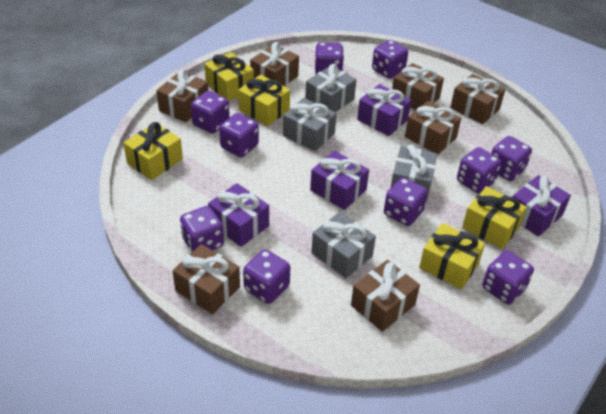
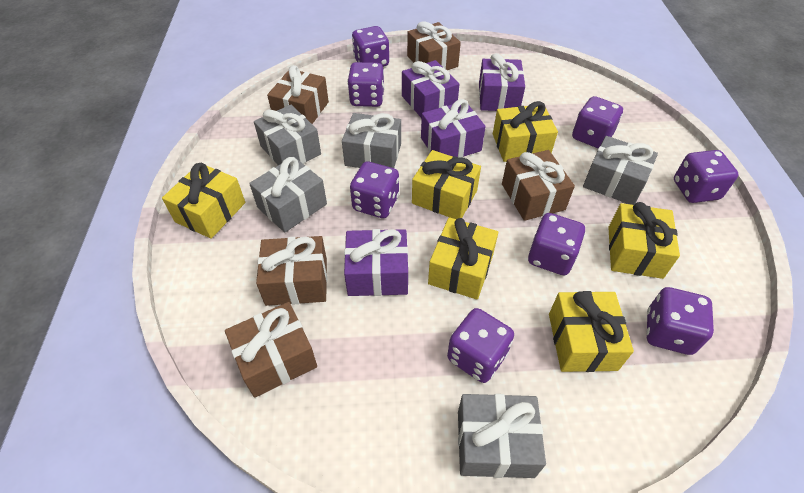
brown gift: [156,69,208,122] [173,244,240,314] [250,42,299,86] [351,260,420,332] [392,63,444,110] [405,101,461,155] [450,74,505,124] = 7 -> [225,302,317,398] [256,236,327,306] [267,65,329,124] [407,21,461,70] [502,150,575,221] = 5
grey gift: [283,98,337,151] [305,64,356,112] [311,212,376,278] [391,145,437,202] = 4 -> [249,157,327,232] [254,105,321,165] [342,113,401,168] [458,394,546,478] [583,136,658,205] = 5
purple dice: [180,206,224,252] [191,91,230,134] [219,113,259,157] [243,249,290,304] [315,42,344,74] [372,40,408,79] [384,177,428,226] [457,147,501,193] [482,251,534,305] [491,136,532,181] = 10 -> [347,62,385,107] [350,161,399,218] [352,26,389,67] [447,308,514,383] [528,213,585,275] [572,96,623,148] [646,287,714,355] [674,150,739,203] = 8
yellow gift: [123,122,183,180] [204,52,254,101] [238,74,290,126] [419,223,485,289] [462,187,527,249] = 5 -> [162,163,245,239] [412,150,481,219] [428,217,498,300] [493,101,558,162] [549,291,634,372] [608,202,680,279] = 6

